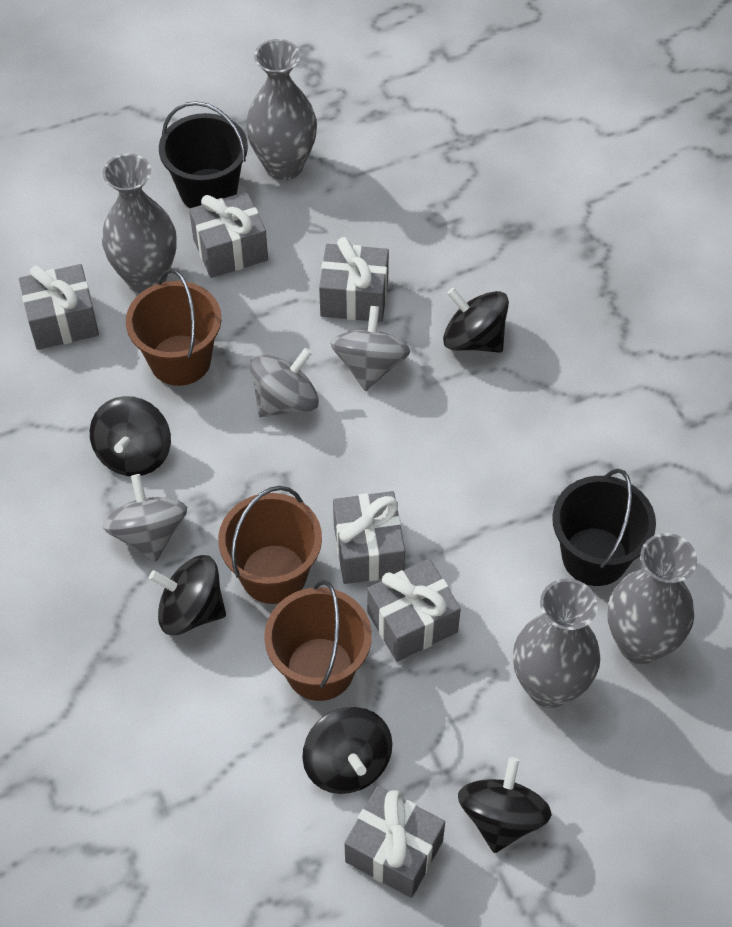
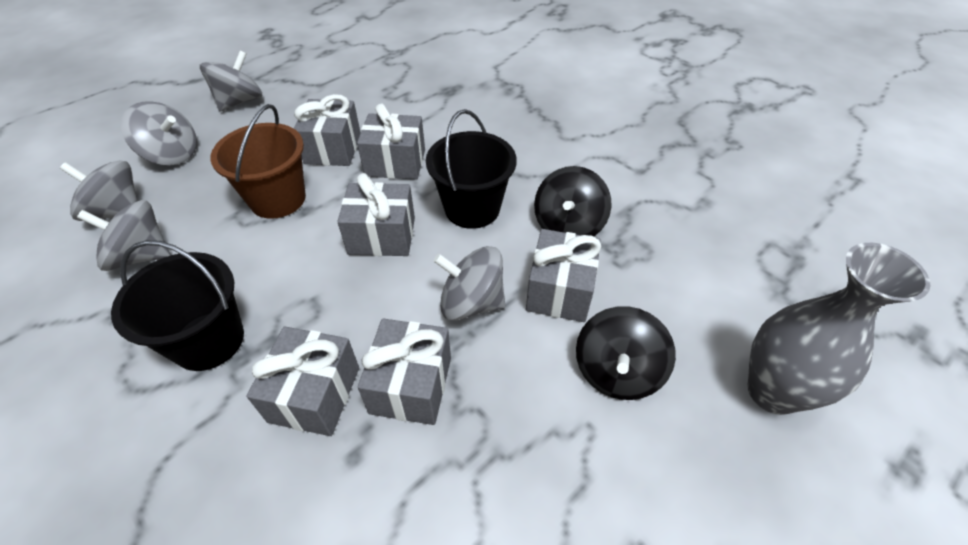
black spinning top: [90,396,171,476] [149,555,226,635] [302,707,392,794] [443,288,509,353] [458,757,552,853] = 5 -> [534,166,612,237] [576,306,676,400] = 2
brown bucket: [126,269,221,386] [218,486,322,604] [264,580,372,701] = 3 -> [210,104,306,219] = 1
grey spinning top: [103,474,187,562] [250,348,319,417] [330,306,410,391] = 3 -> [60,160,138,221] [77,200,170,271] [121,101,197,165] [200,50,262,111] [434,246,505,321] = 5
grey vase: [102,153,177,293] [246,39,317,180] [513,579,601,708] [607,533,697,664] = 4 -> [747,243,931,415] = 1

